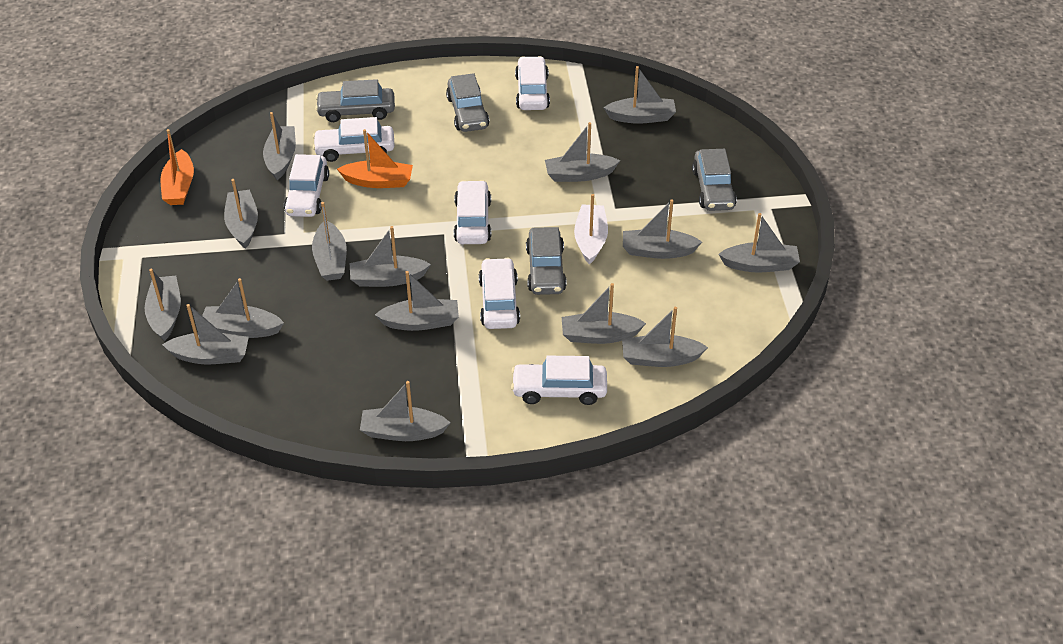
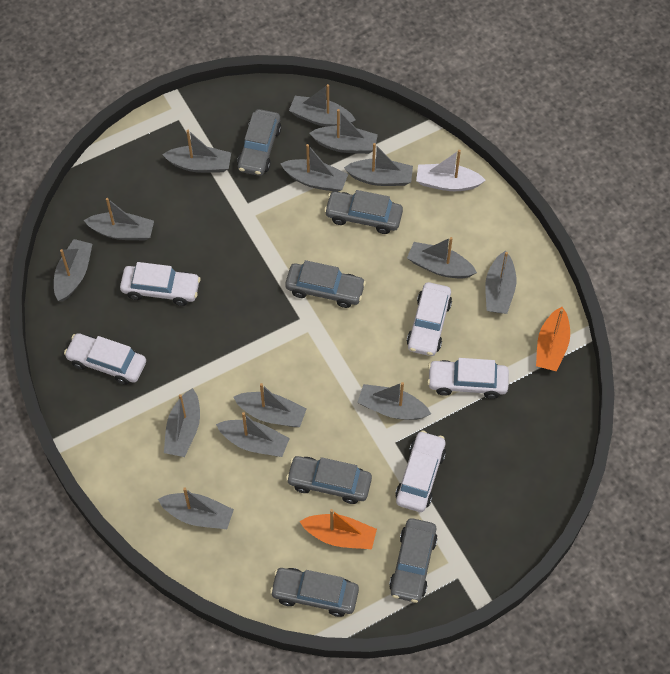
grey boat: [145,269,181,341] [162,304,249,364] [202,278,284,338] [224,179,258,249] [263,112,296,180] [312,202,347,281] [350,226,431,287] [360,381,450,441] [375,271,459,331] [545,122,620,182] [562,283,646,344] [604,66,676,124] [622,307,708,367] [623,199,702,259] [718,213,800,273] = 15 -> [54,239,92,302] [84,198,154,240] [158,487,234,529] [162,130,231,173] [164,388,200,457] [216,412,290,457] [233,383,307,427] [280,144,348,192] [289,84,356,127] [310,109,378,154] [344,143,413,186] [357,382,431,420] [407,237,477,278] [485,251,516,314] = 14
grey car: [315,79,395,122] [446,73,489,132] [526,227,567,295] [692,149,737,211] = 4 -> [237,109,281,176] [270,568,359,617] [285,260,366,308] [286,456,372,504] [324,190,403,234] [389,518,438,603] = 6
white car: [284,154,329,217] [313,117,395,162] [454,180,491,244] [479,258,520,329] [511,356,607,405] [515,56,550,110] = 6 -> [64,333,146,385] [120,262,201,306] [395,430,446,512] [407,282,452,356] [427,358,509,399] = 5

